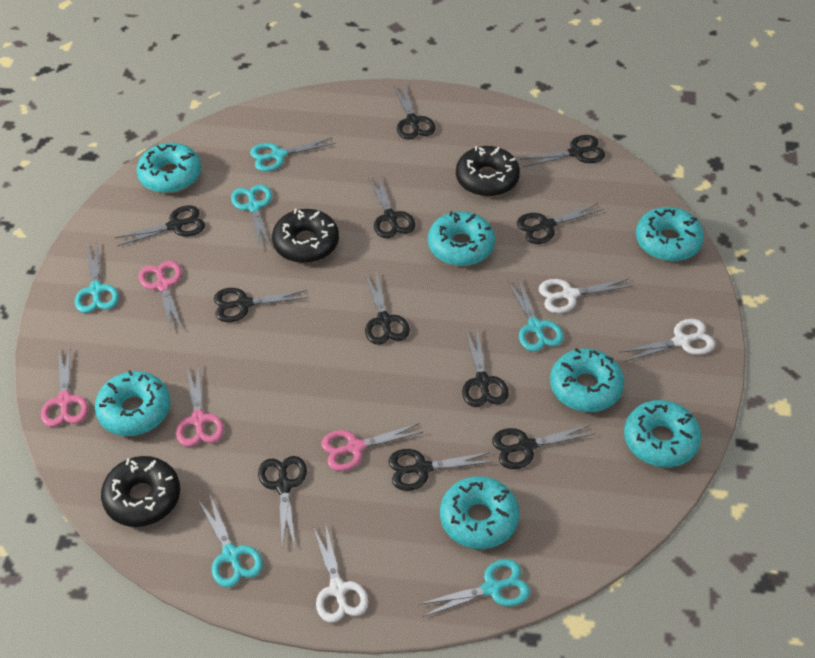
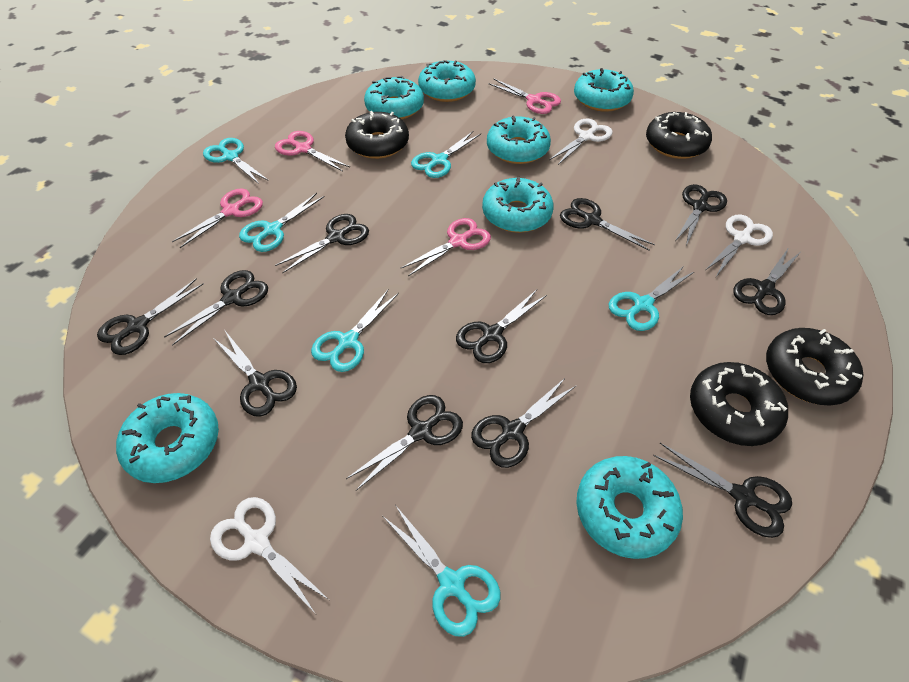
black donut: [101,456,180,527] [272,209,339,263] [456,146,520,197] = 3 -> [345,111,409,159] [646,112,712,159] [690,362,788,446] [766,328,863,406] = 4

